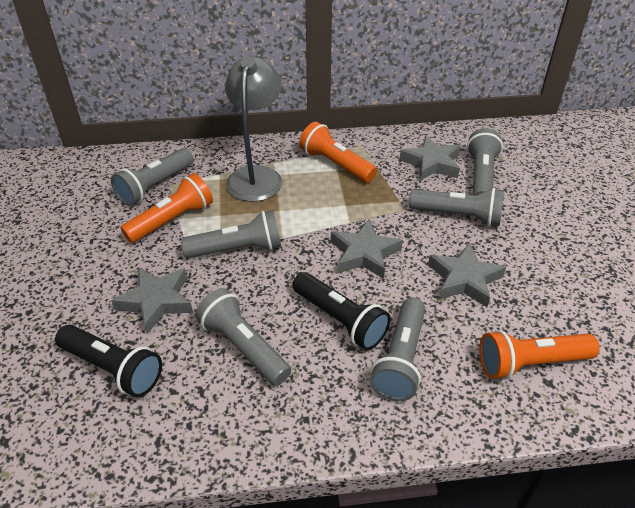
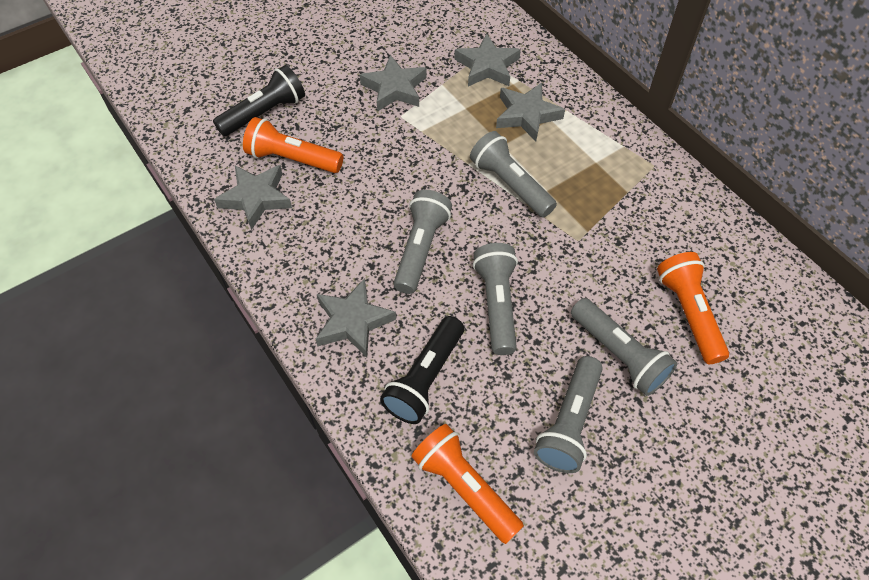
grey flashlight: [111,148,194,206] [181,210,281,258] [195,288,291,386] [370,298,425,401] [409,188,504,227] [467,128,503,195] = 6 -> [394,190,452,294] [470,131,557,218] [473,243,518,355] [534,356,603,473] [571,298,678,396] = 5
grey lamp: [225,56,282,202] = 1 -> none = 0
grey star: [111,267,193,334] [331,219,403,279] [400,135,461,181] [428,243,506,307] = 4 -> [214,165,292,230] [316,278,396,357] [360,55,427,111] [454,33,521,86] [496,83,565,142] = 5

